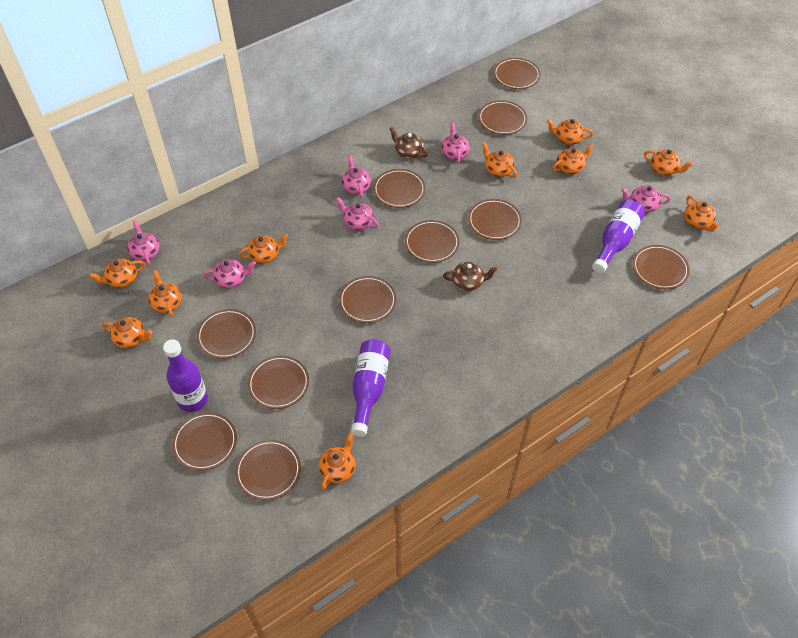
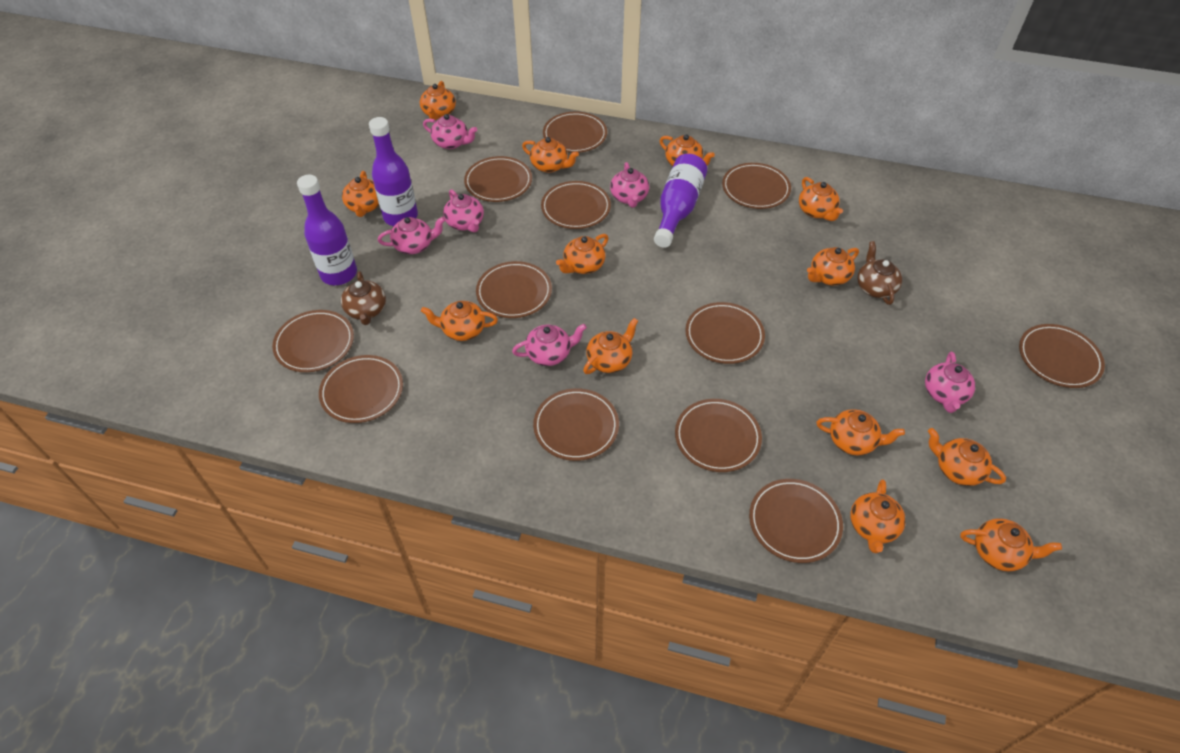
brown plate: [172,412,237,471] [197,309,256,359] [235,440,301,500] [248,356,309,409] [339,276,396,323] [373,169,426,208] [405,220,460,263] [468,199,522,240] [478,100,527,135] [494,58,541,89] [633,245,690,289] = 11 -> [272,310,354,372] [319,355,403,423] [464,156,532,202] [476,261,552,318] [533,388,619,461] [541,181,611,229] [543,112,607,153] [675,399,762,472] [685,302,765,364] [722,163,791,209] [749,479,843,563] [1019,324,1105,388] = 12
orange teapot: [89,259,145,288] [102,317,152,348] [148,270,182,318] [238,233,288,264] [318,432,356,490] [482,142,517,178] [547,119,593,145] [552,144,594,174] [644,149,693,176] [684,196,720,232] = 10 -> [342,171,379,217] [420,81,456,120] [421,301,498,341] [522,137,579,173] [556,234,609,274] [583,318,638,374] [660,134,715,166] [799,177,843,221] [807,247,859,286] [816,409,905,456] [850,479,906,553] [928,428,1006,486] [960,518,1062,572] = 13

